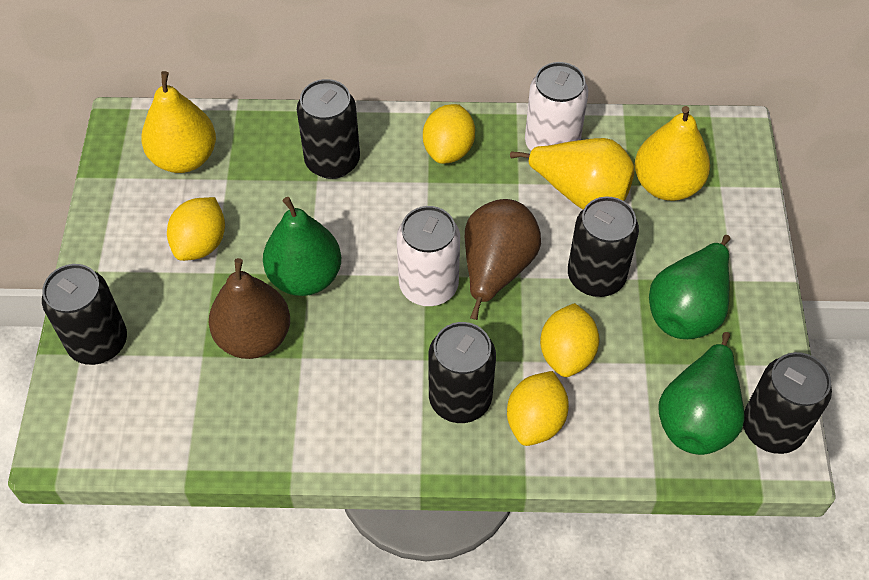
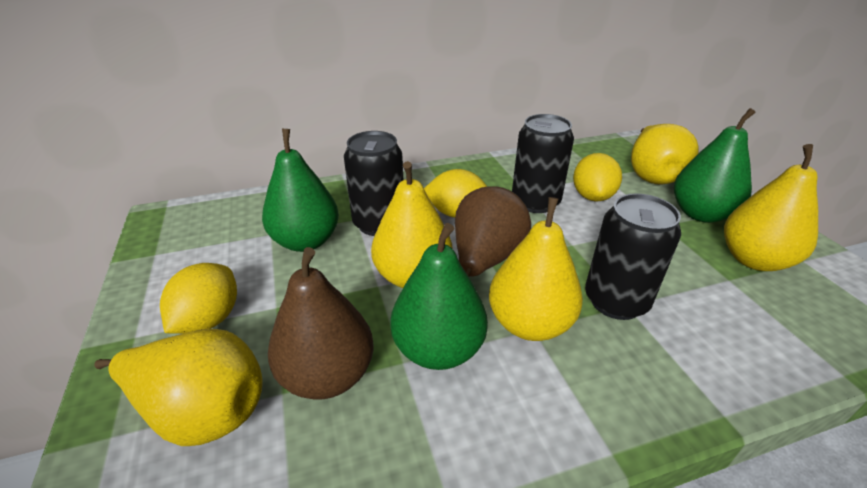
black can: [42,264,127,365] [297,79,360,179] [428,322,496,423] [568,197,639,297] [743,352,832,454] = 5 -> [344,131,403,236] [512,114,574,213] [585,193,681,320] = 3
white can: [397,206,460,306] [525,62,588,151] = 2 -> none = 0
yellow lemon: [167,197,225,261] [423,104,475,164] [507,371,569,446] [540,303,599,377] = 4 -> [160,263,237,334] [424,169,487,218] [573,153,622,201] = 3
yellow pear: [141,71,216,173] [510,138,635,209] [635,106,710,201] = 3 -> [94,329,263,446] [371,161,453,288] [489,197,583,341] [631,124,698,185] [724,144,818,271] = 5

